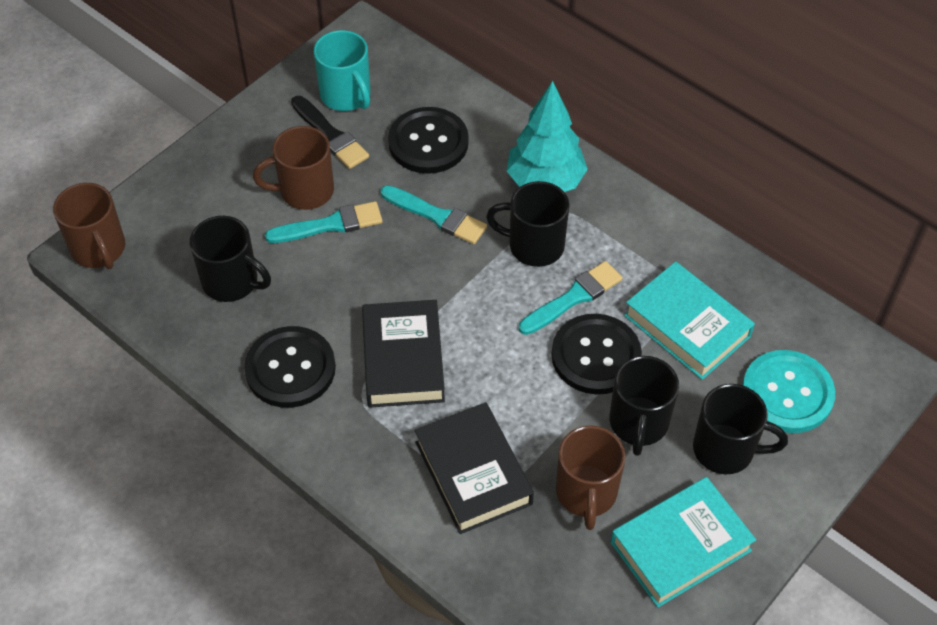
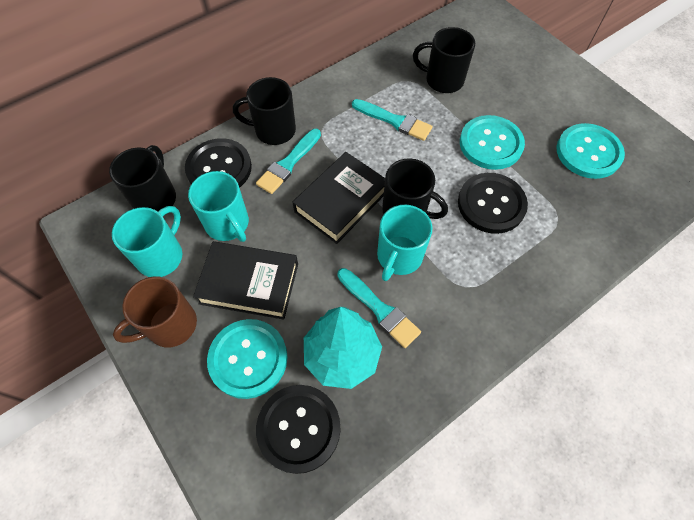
black brush: [291,96,369,169] = 1 -> none = 0
brown mug: [53,183,125,269] [253,126,334,210] [556,425,625,530] = 3 -> [113,276,197,348] = 1
turquoise book: [611,477,756,608] [624,261,755,380] = 2 -> none = 0
turquoise button: [742,350,835,433] = 1 -> [207,319,288,399] [460,115,525,170] [557,123,625,179] = 3
turquoise mug: [313,30,370,111] = 1 -> [112,206,182,277] [188,171,249,242] [377,205,433,281] = 3

